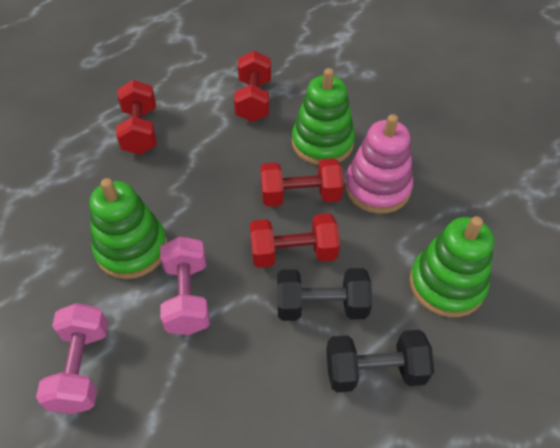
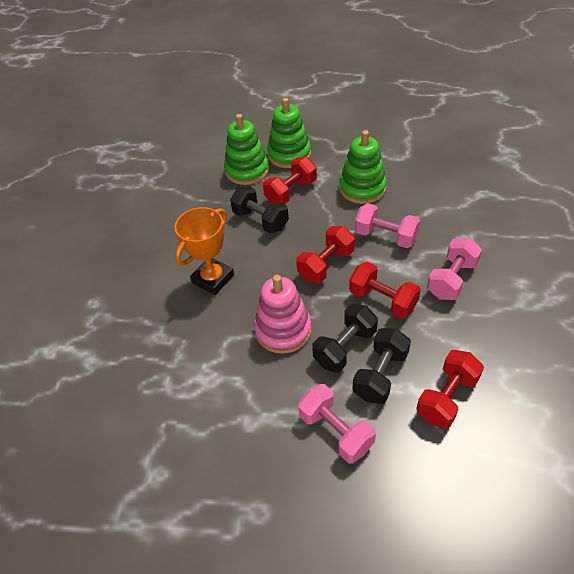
black dumbbell: [277,268,372,321] [326,330,434,392] = 2 -> [230,186,289,233] [312,304,378,373] [353,328,411,404] = 3
orange trophy: none = 0 -> [174,207,234,295] = 1
pink dumbbell: [36,303,108,414] [160,236,210,335] = 2 -> [298,384,376,463] [355,203,420,248] [427,238,482,300] = 3

